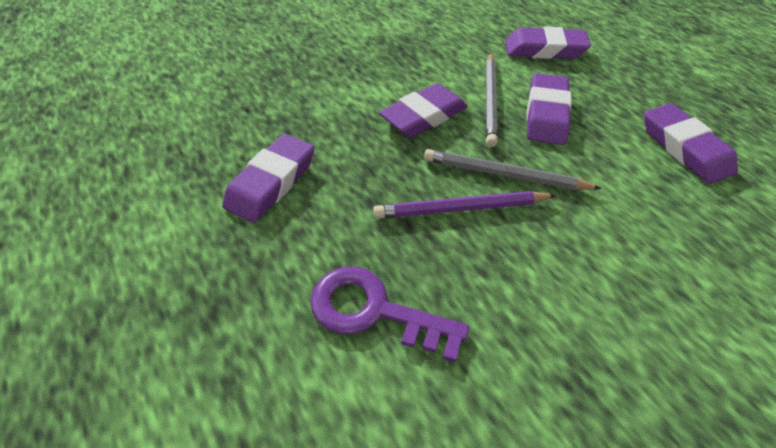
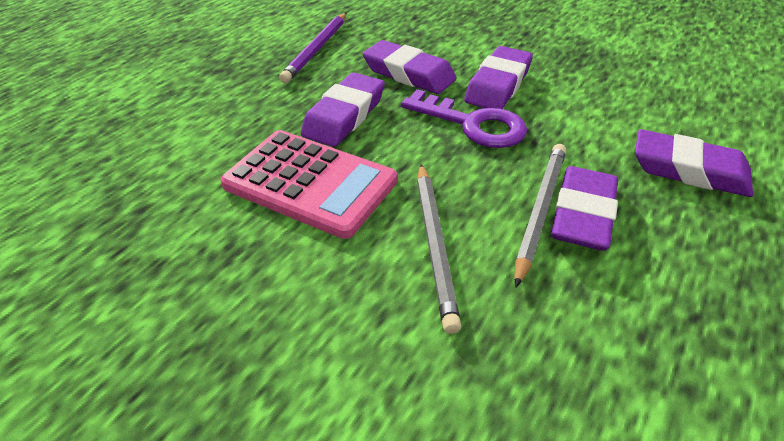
pink calculator: none = 0 -> [220,130,397,239] = 1

